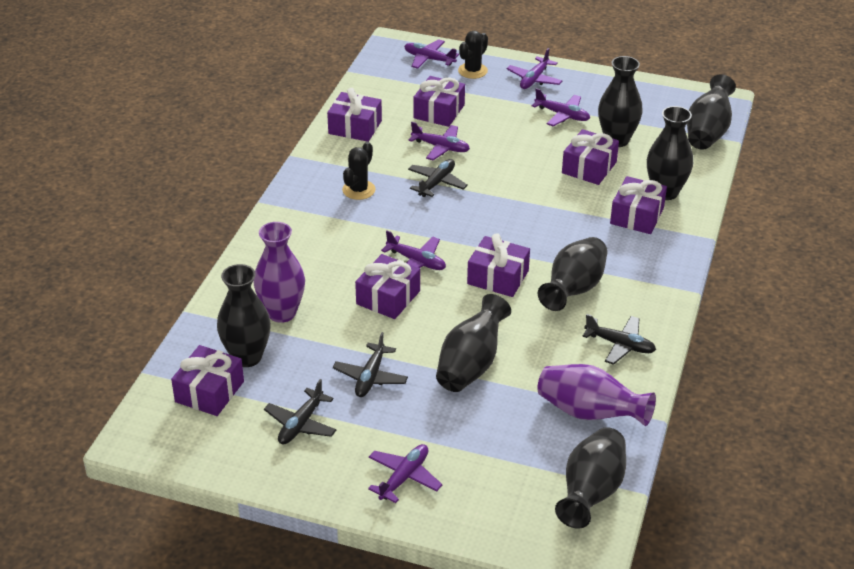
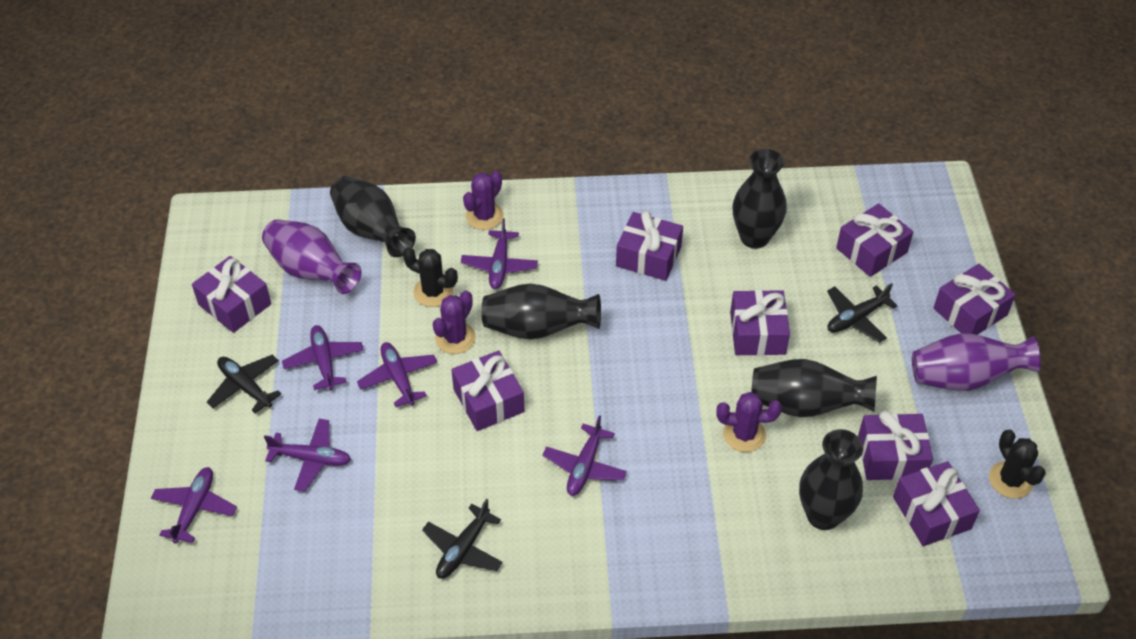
black plane: [264,379,337,445] [333,332,408,397] [408,159,468,197] [582,314,656,365] = 4 -> [207,355,281,414] [422,499,503,579] [827,283,897,343] = 3
black vase: [217,264,271,367] [436,294,511,392] [538,237,608,311] [555,427,626,529] [598,56,643,147] [647,106,693,200] [687,74,736,149] = 7 -> [330,176,416,257] [481,283,601,340] [733,149,787,248] [752,359,877,417] [799,429,863,530] = 5
purple cactus: none = 0 -> [433,291,476,354] [463,171,504,230] [717,392,782,452] = 3
purple gift: [171,345,244,416] [327,88,382,142] [355,254,420,319] [413,76,465,127] [467,233,530,297] [562,129,619,185] [610,176,667,234] = 7 -> [192,256,271,333] [451,350,525,431] [616,211,683,281] [730,290,790,356] [836,203,913,277] [858,411,933,480] [893,461,980,546] [934,264,1016,335] = 8

